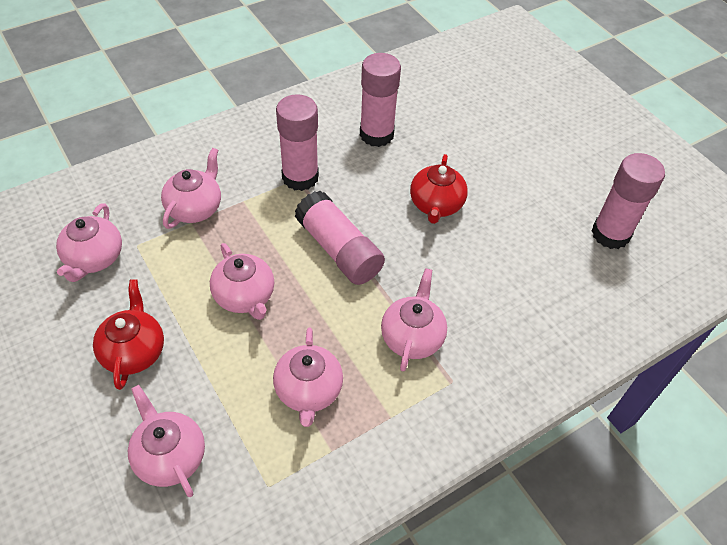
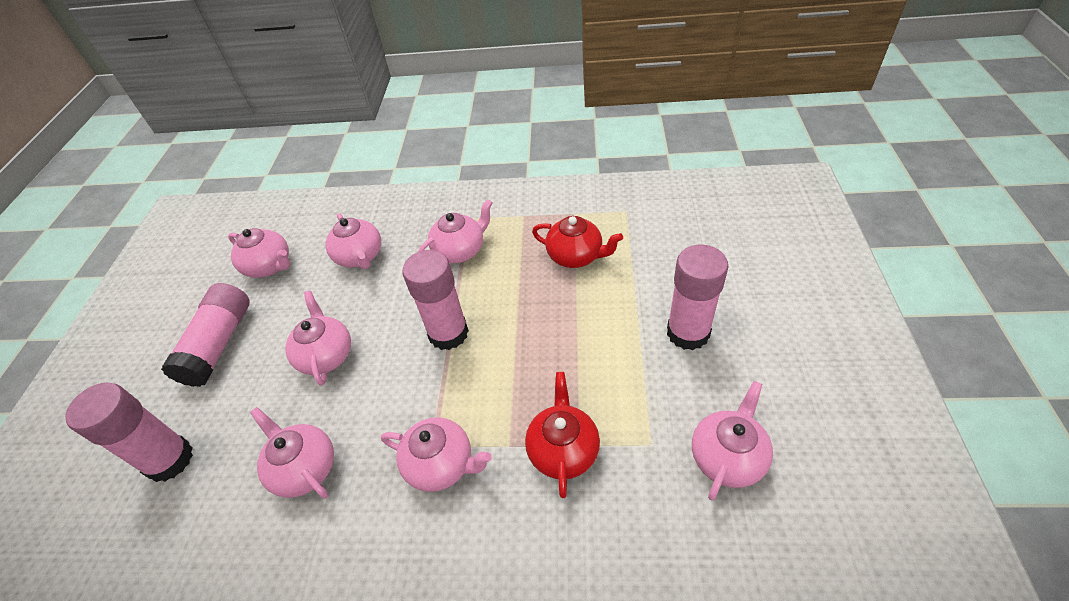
pink teapot: [56,203,122,282] [128,385,205,497] [161,148,221,229] [210,243,274,320] [273,328,343,427] [381,268,447,371] = 6 -> [228,228,290,278] [250,407,334,499] [285,291,351,386] [325,213,381,269] [381,417,492,492] [418,199,493,263] [692,381,773,500] = 7

